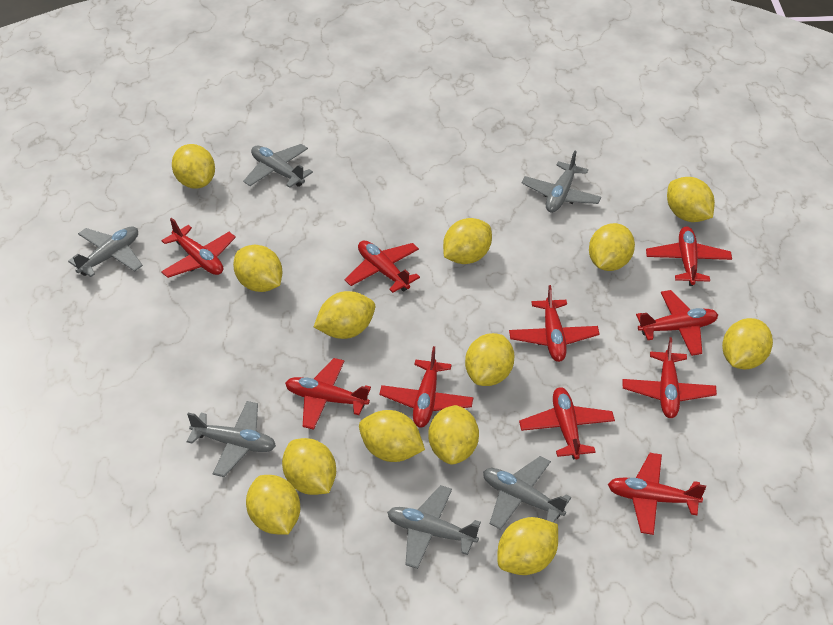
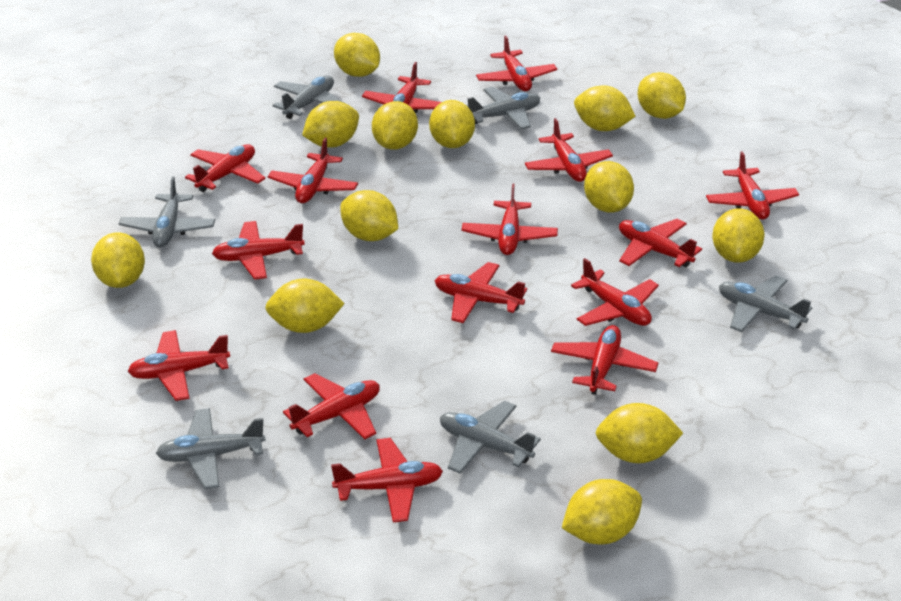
red plane: [161,218,236,278] [285,358,371,430] [345,241,420,293] [379,346,473,428] [509,285,599,362] [519,387,615,459] [608,453,706,535] [623,337,717,418] [636,290,718,356] [646,226,732,286] = 10 -> [128,330,230,401] [185,144,265,192] [212,221,305,280] [268,138,358,203] [283,373,380,440] [331,438,443,523] [362,62,441,113] [435,262,527,323] [462,183,558,255] [476,36,557,91] [525,118,613,182] [551,325,658,395] [571,258,659,326] [619,219,702,267] [706,151,799,220] = 15

